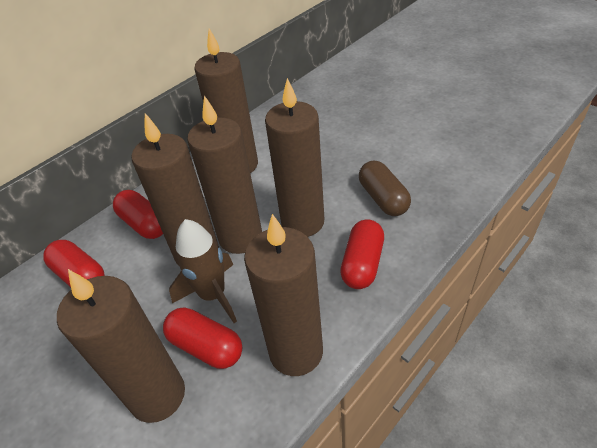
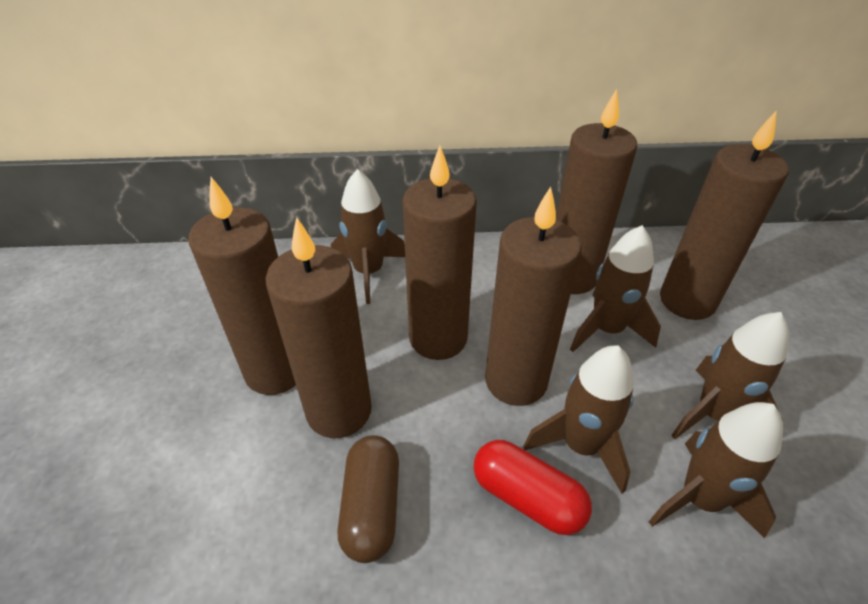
brown rocket: [169,219,237,323] = 1 -> [331,169,405,304] [523,345,634,493] [570,225,661,352] [649,402,783,539] [671,312,789,439] = 5
red capsule: [43,240,105,287] [113,190,163,239] [163,307,242,369] [340,220,384,289] = 4 -> [473,440,592,535] = 1

